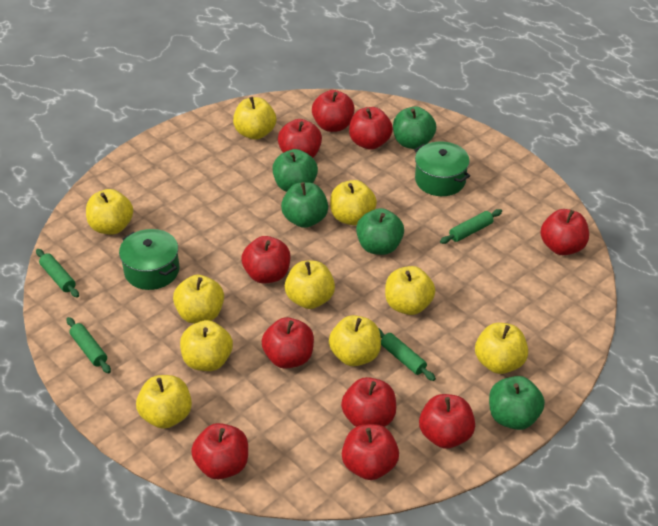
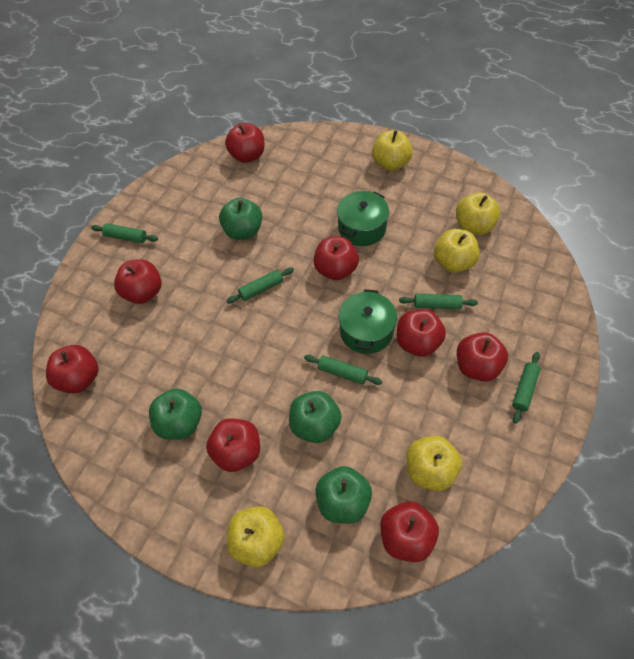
green apple: [272,149,318,192] [281,182,328,228] [356,208,404,255] [393,106,437,149] [489,376,545,430] = 5 -> [149,388,202,440] [219,198,262,240] [289,391,342,443] [315,466,372,524] = 4
green rolling pin: [36,249,79,298] [67,317,111,373] [379,328,436,381] [440,209,502,244] = 4 -> [91,223,158,243] [226,267,294,303] [304,355,383,385] [399,294,478,309] [512,352,541,424] = 5
red apple: [191,423,248,479] [242,236,290,284] [262,317,314,369] [278,119,322,158] [312,90,355,132] [341,377,396,427] [342,424,399,480] [349,107,393,150] [419,394,475,449] [540,209,589,255] = 10 -> [46,345,98,394] [114,259,161,304] [206,418,260,472] [225,123,265,163] [314,236,359,280] [380,501,439,562] [397,309,446,357] [457,332,508,381] = 8
yellow apple: [86,189,133,235] [136,375,192,429] [173,275,224,324] [180,320,233,371] [233,97,276,140] [285,261,335,309] [329,315,381,366] [330,180,377,225] [385,266,435,315] [475,323,528,374] = 10 -> [226,506,285,567] [372,130,413,171] [406,435,462,491] [434,229,480,273] [456,192,500,235] = 5

